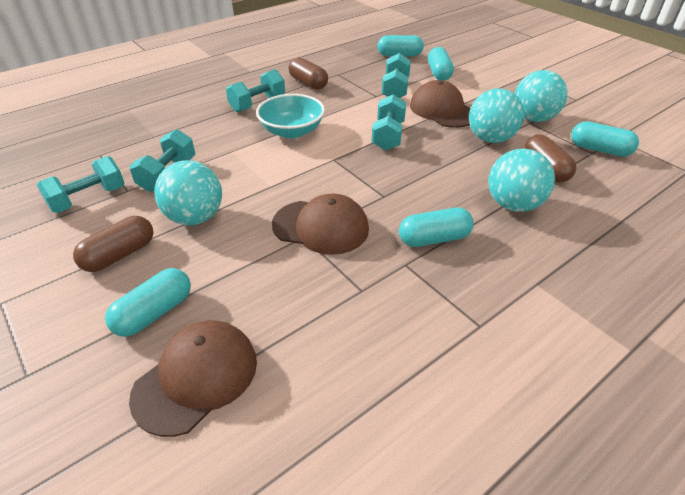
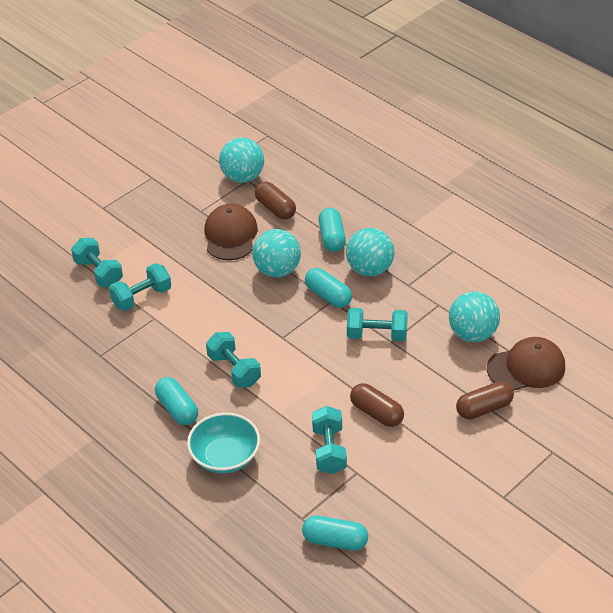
brown cap: [129,321,257,437] [272,194,369,255] [410,80,471,128] = 3 -> [204,204,258,260] [487,337,565,391] = 2
turquoise capsule: [105,268,191,337] [377,35,424,57] [399,207,474,247] [428,47,454,81] [571,121,639,157] = 5 -> [155,377,198,425] [302,515,368,551] [305,268,352,308] [319,208,346,252] = 4

